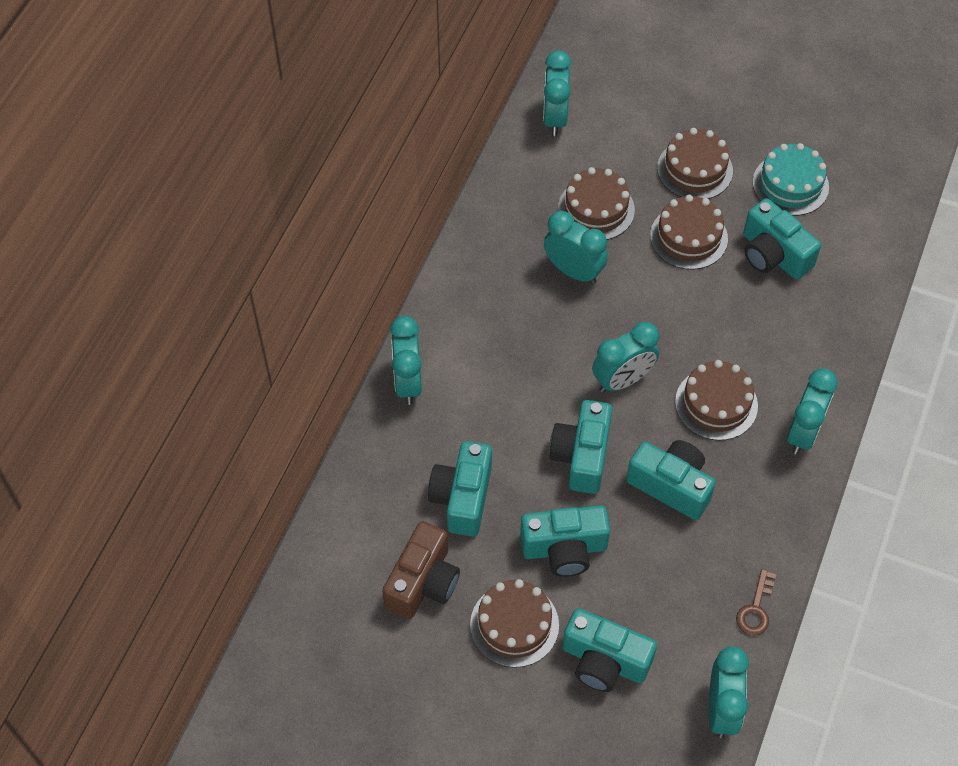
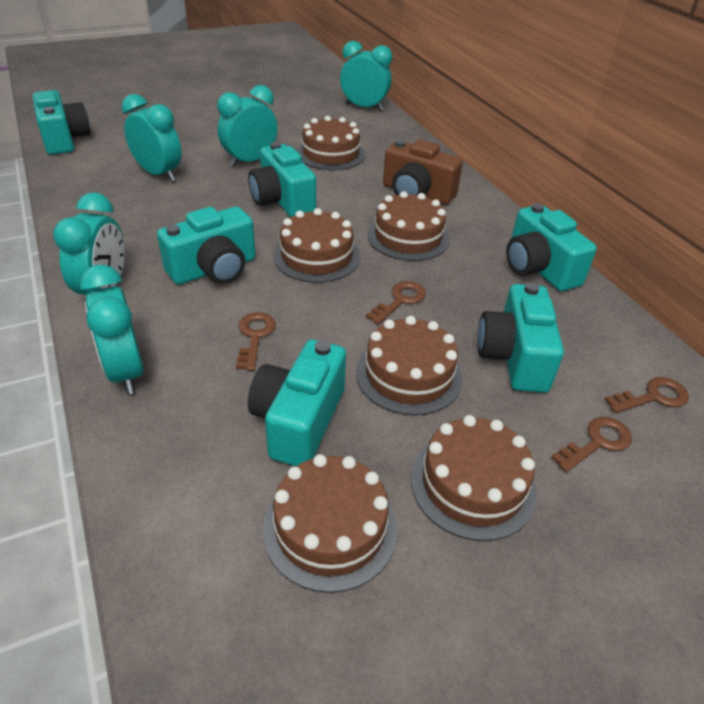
brown cake: [470,579,559,668] [558,167,635,240] [650,195,728,270] [657,128,733,199] [675,360,758,441] = 5 -> [263,454,397,593] [273,208,360,283] [297,116,365,170] [356,316,463,415] [367,191,450,261] [411,415,537,541] = 6
brown key: [736,569,776,636] = 1 -> [236,312,276,371] [366,281,426,325] [551,417,632,472] [604,377,689,413] = 4
turquoise cake: [753,143,829,216] = 1 -> none = 0
turquoise clock: [390,316,422,405] [543,50,571,136] [544,211,608,284] [592,322,659,393] [709,646,749,738] [787,369,838,455] = 6 -> [53,192,124,295] [80,265,144,395] [122,94,182,182] [217,85,277,167] [340,41,392,111] = 5

